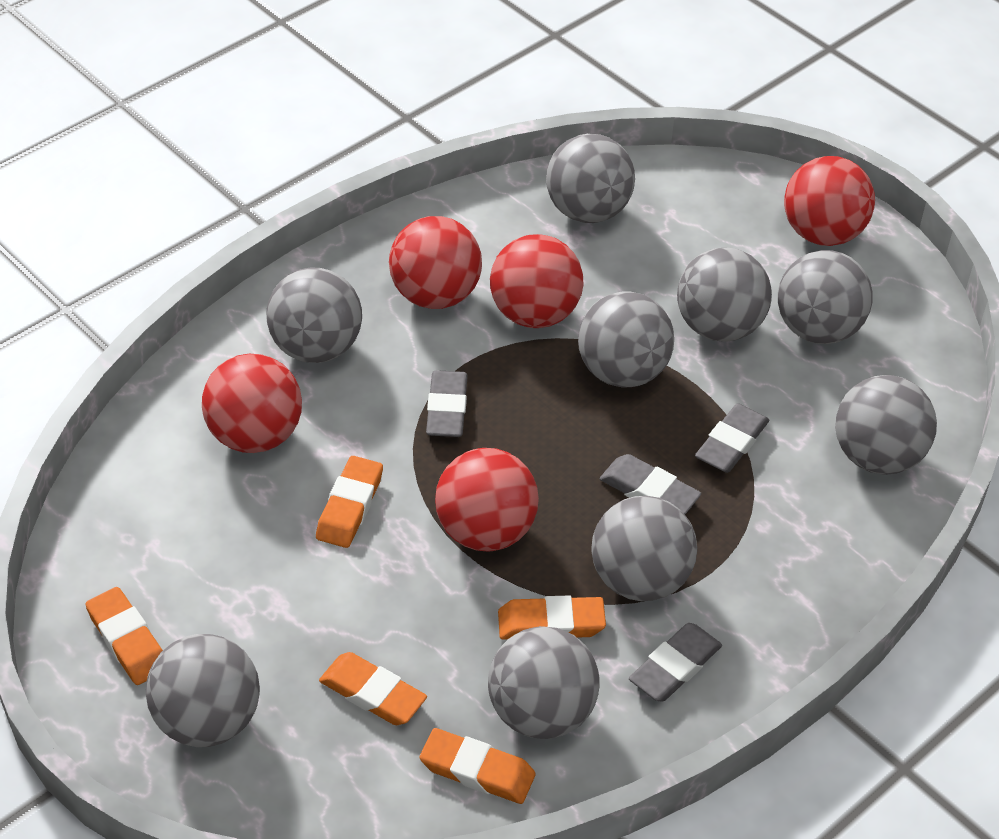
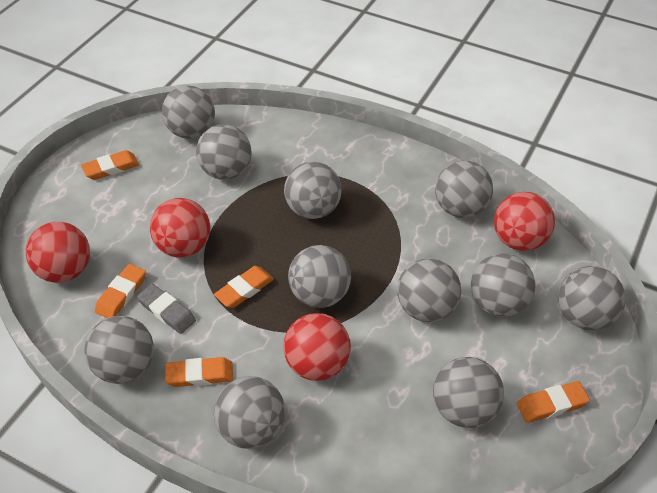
grey ball: [146,634,260,747] [266,267,362,363] [488,626,600,739] [546,134,635,223] [578,291,674,388] [591,496,697,601] [677,248,772,342] [778,250,873,344] [835,375,937,475] = 9 -> [84,316,154,384] [162,85,215,139] [196,124,252,180] [214,376,285,449] [284,161,341,219] [288,245,351,308] [397,258,461,322] [433,357,504,428] [435,160,493,218] [471,254,535,317] [558,266,626,330] = 11
grey eraser: [426,370,468,437] [600,454,701,514] [629,623,722,702] [695,403,769,473] = 4 -> [137,284,196,334] = 1
red ball: [202,354,302,453] [389,216,482,309] [435,448,539,552] [490,234,584,328] [784,156,875,246] = 5 -> [25,222,90,283] [150,198,210,257] [283,313,351,381] [494,192,555,251] = 4

